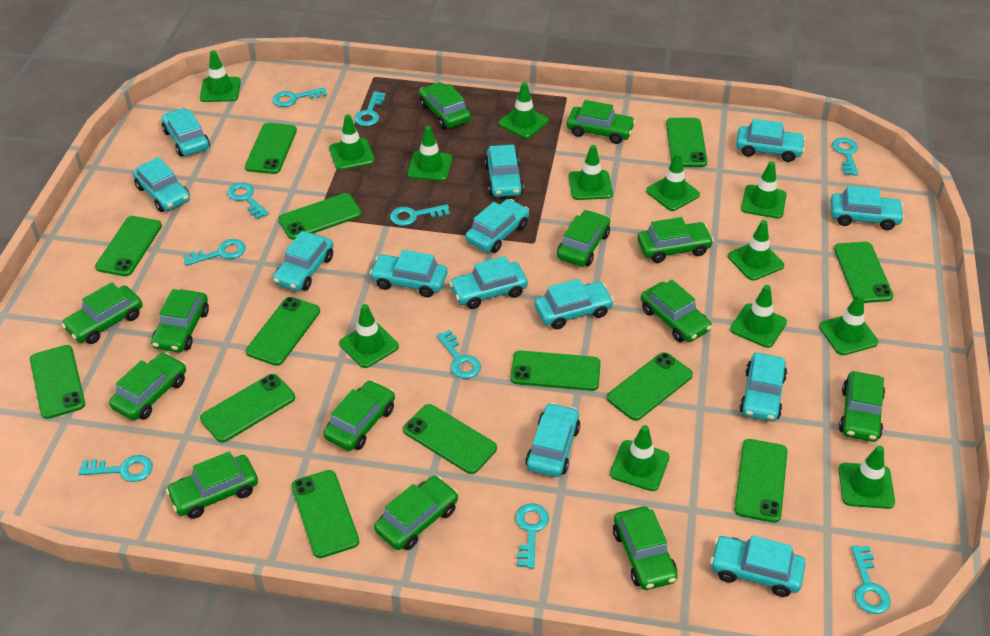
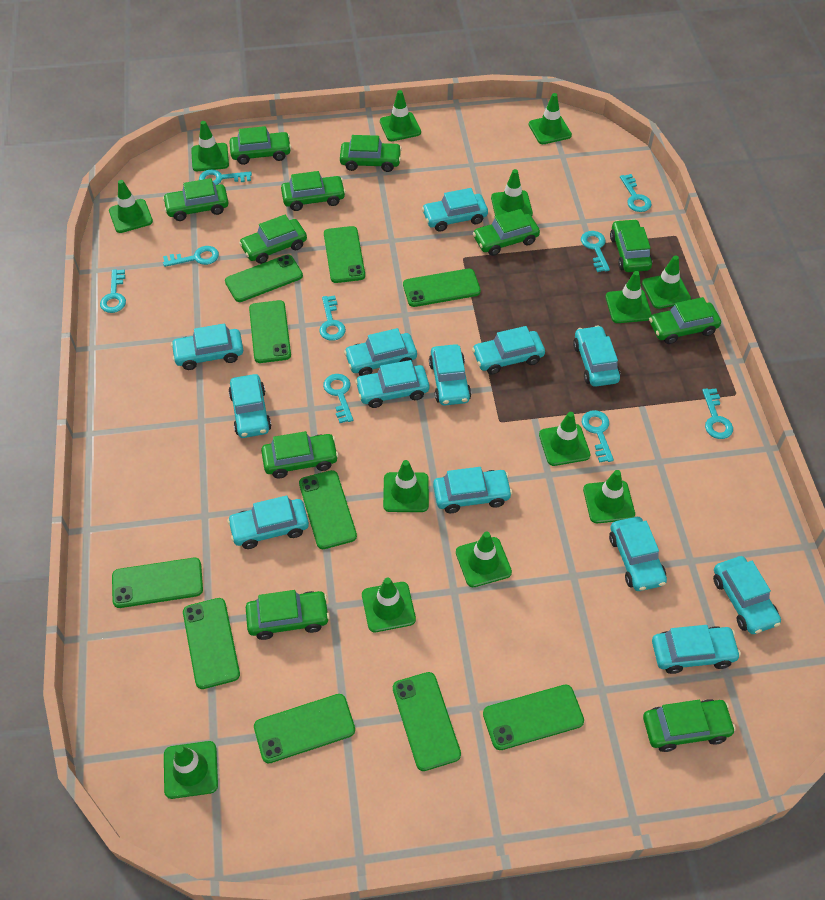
green car: [62,282,143,344] [109,352,186,420] [151,289,209,352] [166,452,258,519] [323,380,395,451] [374,476,458,550] [419,82,471,129] [557,210,610,267] [567,100,635,144] [613,507,678,590] [637,217,714,263] [641,280,712,342] [839,371,885,442] = 13 -> [163,178,229,221] [230,126,291,165] [239,215,307,264] [246,590,330,640] [261,431,338,479] [281,171,346,211] [340,135,402,172] [473,209,540,256] [610,219,652,272] [643,699,736,752] [649,297,721,344] = 11
green phone: [30,345,85,419] [95,216,162,276] [200,374,295,443] [245,123,297,174] [246,297,320,366] [278,193,362,240] [292,470,359,558] [403,404,497,474] [511,351,601,391] [607,352,693,421] [666,118,707,167] [734,439,788,523] [834,242,893,303] = 13 -> [112,558,203,608] [183,598,240,689] [225,255,303,302] [249,300,291,363] [254,694,355,764] [299,470,357,549] [324,226,365,283] [393,672,461,771] [403,269,481,307] [483,685,584,750] = 10
turquoise key: [79,455,153,482] [183,239,246,266] [227,182,269,219] [272,87,327,107] [354,91,386,126] [390,204,450,226] [436,330,481,379] [516,503,549,569] [832,137,859,175] [851,545,891,614] = 10 -> [100,269,126,313] [163,246,219,267] [199,170,252,185] [319,296,346,341] [323,374,353,423] [581,231,610,272] [582,410,614,463] [620,174,652,212] [702,388,733,439] = 9

